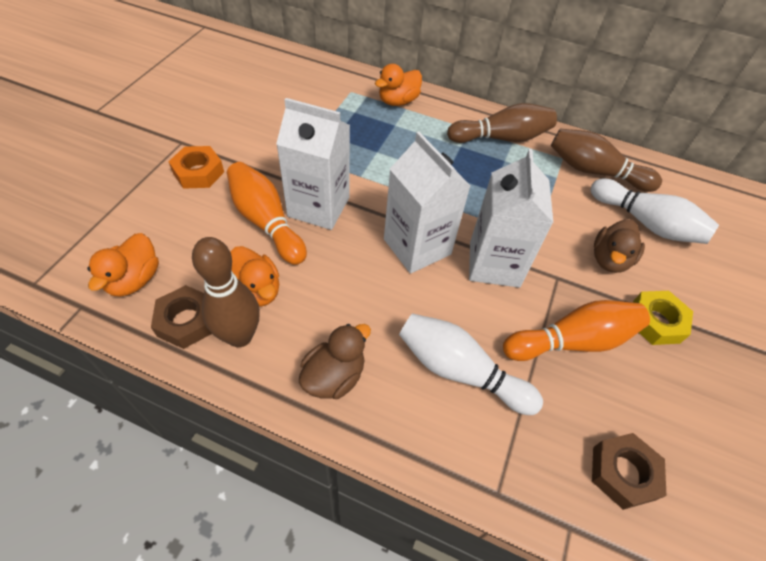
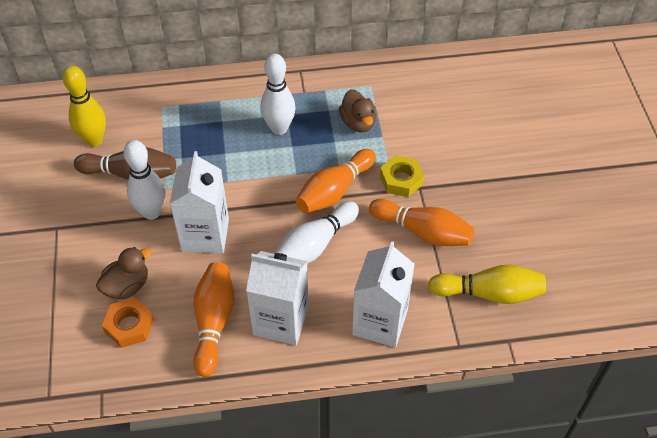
brown bowling pin: [192,237,260,347] [447,103,557,143] [551,129,662,192] = 3 -> [74,147,176,180] = 1
brown nut: [151,285,212,349] [592,433,667,510] = 2 -> none = 0
orange bowling pin: [227,162,307,265] [503,300,650,361] = 2 -> [194,262,234,377] [295,149,376,213] [369,199,474,246] = 3
orange duck: [87,233,159,297] [230,246,279,307] [375,64,422,106] = 3 -> none = 0
white bowling pin: [399,313,543,415] [591,178,719,244] = 2 -> [124,140,165,220] [261,54,296,135] [274,201,359,264] = 3
yellow bowling pin: none = 0 -> [63,66,106,147] [428,264,546,304] = 2

